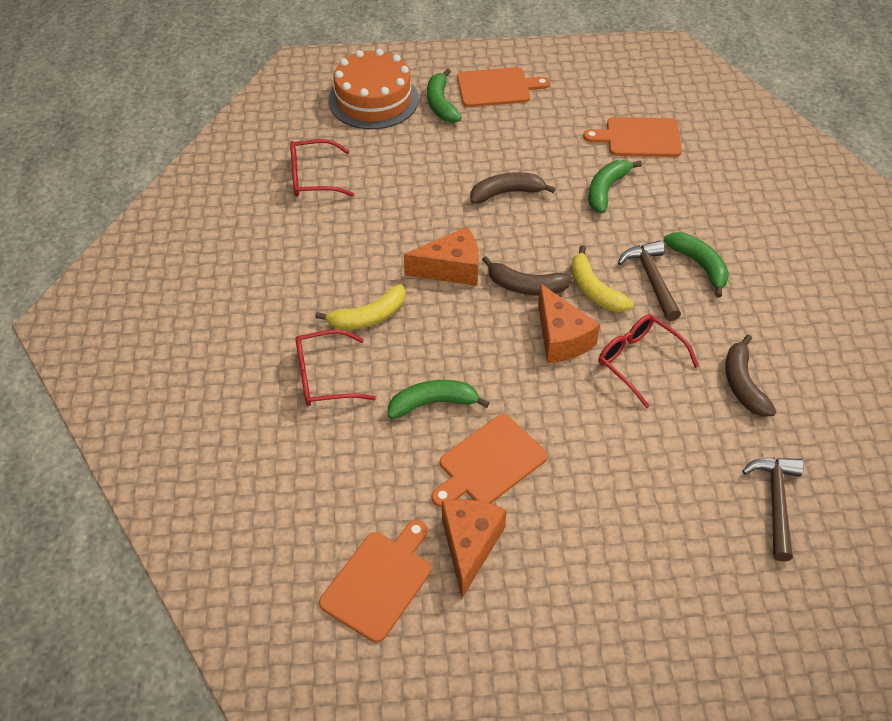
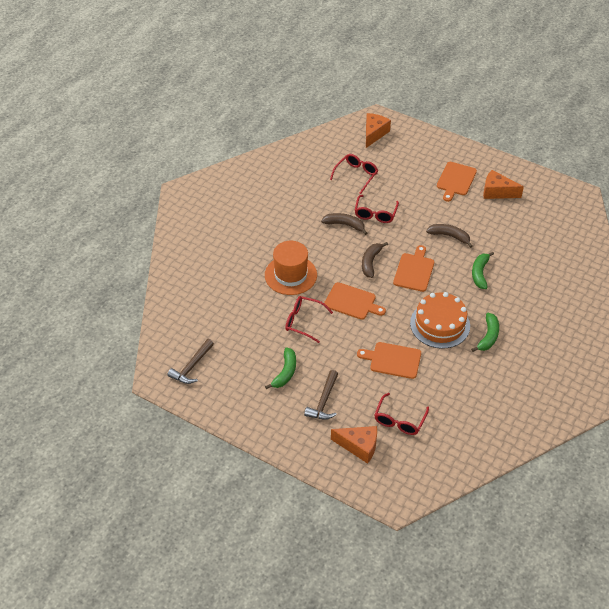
green banana: [388,380,490,419] [427,69,462,123] [589,160,642,213] [664,232,729,297] = 4 -> [265,347,296,389] [471,313,499,352] [472,251,494,289] = 3
orange hat: none = 0 -> [265,241,317,295] = 1
red glasses: [290,139,355,197] [295,329,376,406] [598,314,699,408] = 3 -> [285,296,333,343] [330,154,378,194] [355,195,399,223] [374,393,429,435] = 4
yellow banana: [315,284,406,330] [571,245,633,312] = 2 -> none = 0

